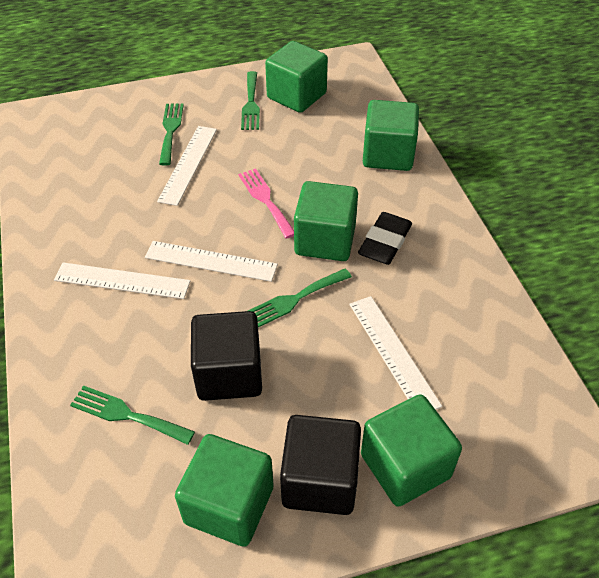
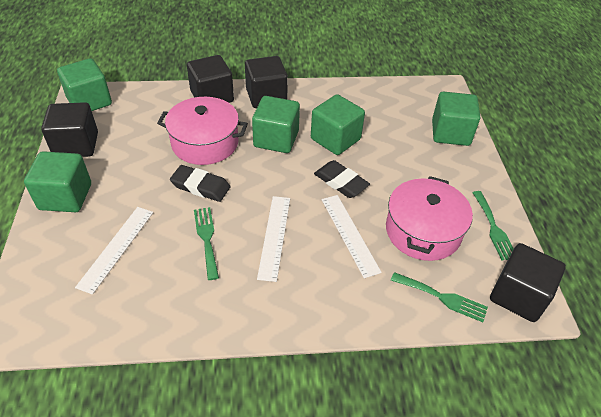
black cube: [191,311,262,401] [280,415,361,515] = 2 -> [41,102,98,157] [187,55,234,103] [245,56,288,108] [490,243,566,322] = 4
black eraser: [358,212,412,265] = 1 -> [170,165,230,202] [314,160,370,198] = 2
green fork: [70,385,195,445] [159,104,184,165] [241,71,260,130] [248,269,352,327] = 4 -> [194,207,219,280] [391,272,488,322] [472,191,514,260] = 3
pink fork: [238,168,294,239] = 1 -> none = 0
pink pot: none = 0 -> [157,97,248,165] [386,176,473,261] = 2
white ruler: [54,262,190,299] [145,241,278,282] [157,126,217,206] [349,296,442,410] = 4 -> [75,207,153,295] [257,196,290,282] [322,195,382,278] = 3

